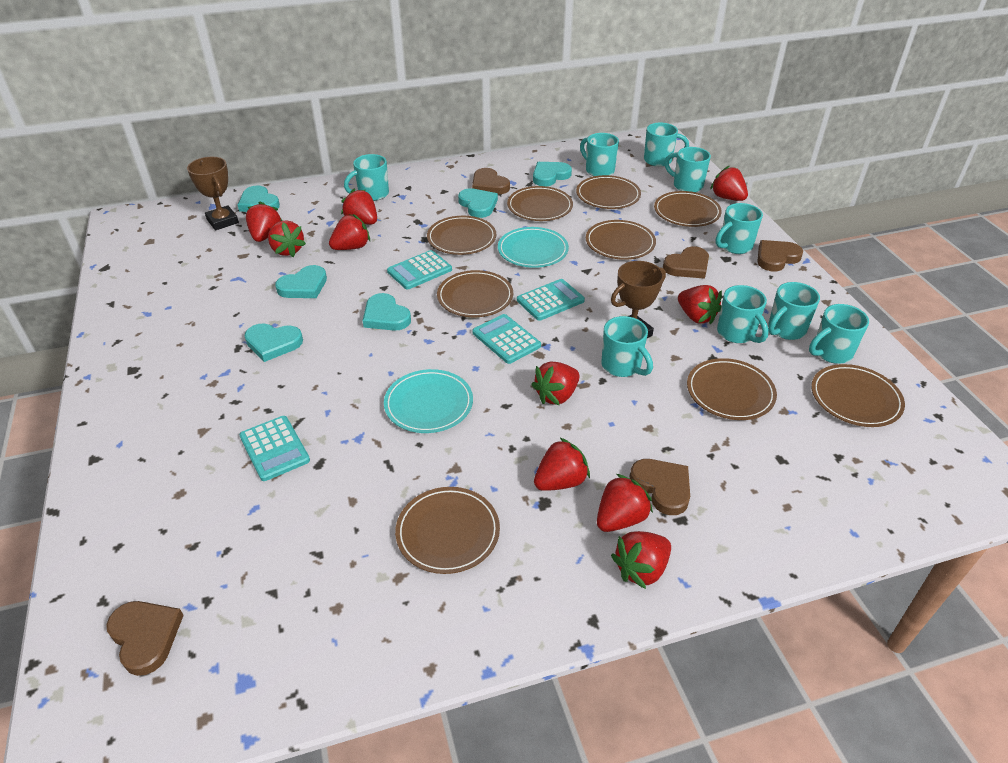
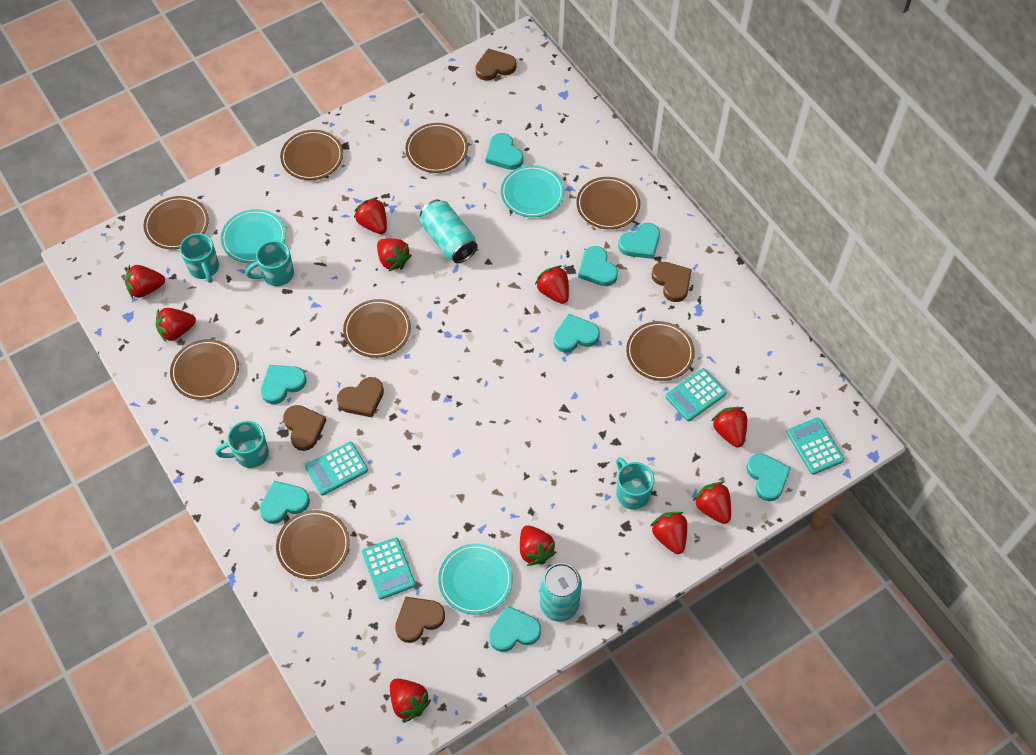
brown plate: [395,487,500,574] [427,216,496,255] [437,270,513,317] [507,186,573,221] [576,175,641,209] [586,220,656,260] [654,191,722,227] [687,358,777,420] [811,364,905,427] = 9 -> [144,196,209,250] [170,339,239,400] [276,510,350,579] [280,130,343,180] [343,299,411,358] [406,123,468,173] [576,177,640,229] [626,321,695,381] = 8
brown trophy: [187,157,239,230] [611,261,666,338] = 2 -> none = 0
turquoise can: none = 0 -> [420,200,478,263] [540,563,582,622] = 2
turquoise heart: [238,185,280,212] [245,323,303,362] [275,265,327,298] [363,293,411,331] [458,188,498,218] [533,162,572,186] = 6 -> [259,481,310,524] [261,365,307,404] [486,133,523,170] [489,605,541,652] [553,314,600,352] [578,246,618,286] [618,223,660,259] [746,453,791,501] = 8
turquoise mug: [344,154,389,201] [580,133,619,177] [601,316,653,377] [644,123,689,167] [664,147,711,192] [716,203,763,254] [717,285,769,343] [768,282,820,340] [809,304,869,364] = 9 -> [180,233,219,283] [215,421,269,468] [246,240,294,286] [616,457,654,510] = 4
turquoise plate: [384,369,473,433] [498,227,569,268] = 2 -> [221,209,286,263] [438,544,513,615] [501,165,564,217] = 3

